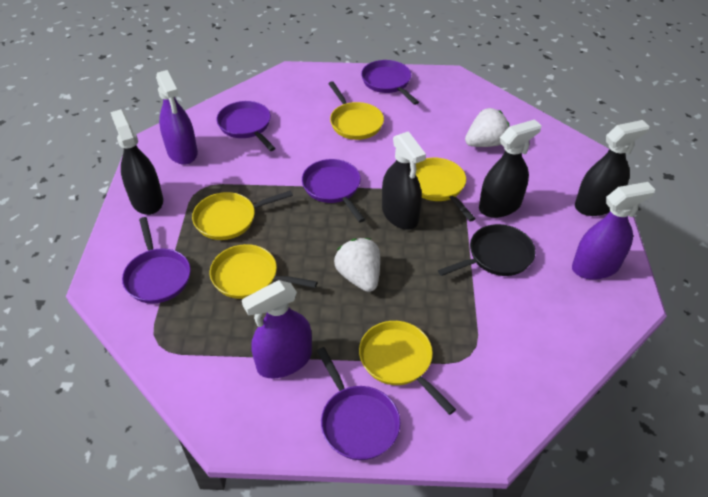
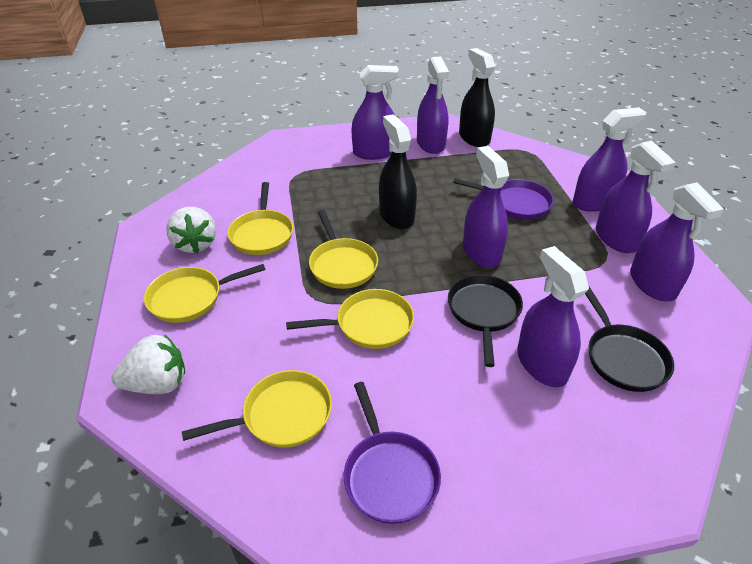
black pan: [438,224,535,276] = 1 -> [448,275,523,367] [585,287,674,392] = 2
black spray bottle: [110,109,163,215] [382,131,426,230] [479,119,542,218] [575,120,649,216] = 4 -> [379,114,417,229] [459,48,495,147] = 2
purple pan: [122,217,191,304] [217,101,275,151] [302,159,365,223] [317,347,400,460] [361,60,419,105] = 5 -> [344,382,441,524] [453,178,554,220] = 2
purple spray bottle: [156,70,198,165] [242,280,312,378] [572,182,655,280] = 3 -> [352,65,399,160] [417,56,449,154] [463,146,509,268] [517,246,589,387] [573,107,646,212] [596,140,676,253] [630,182,724,301] = 7

